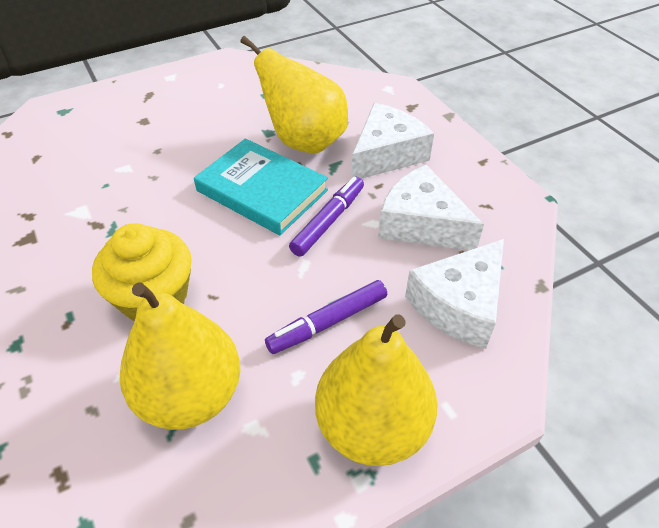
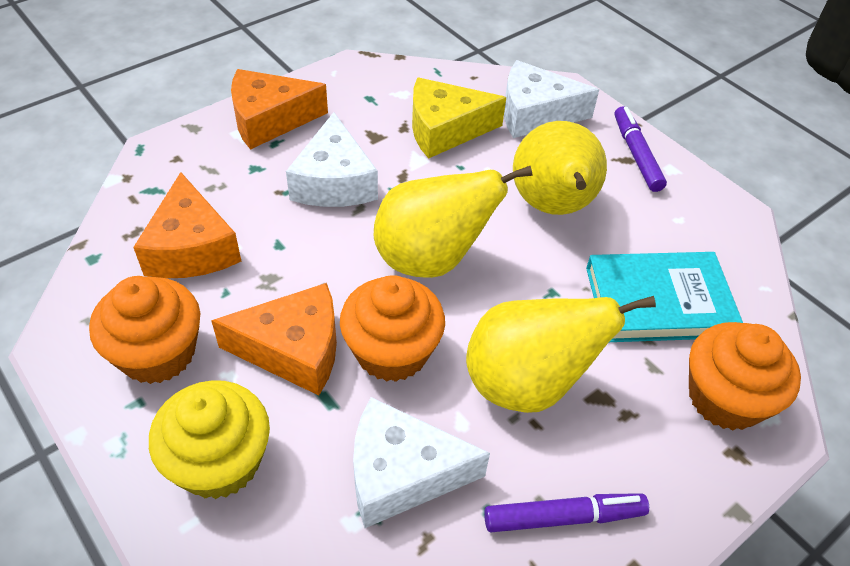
orange cheese: none = 0 -> [133,172,241,278] [211,283,337,395] [231,69,328,150] = 3
orange cupcake: none = 0 -> [89,276,200,384] [340,275,445,382] [689,322,801,430] = 3
yellow cheese: none = 0 -> [412,77,506,159] = 1

